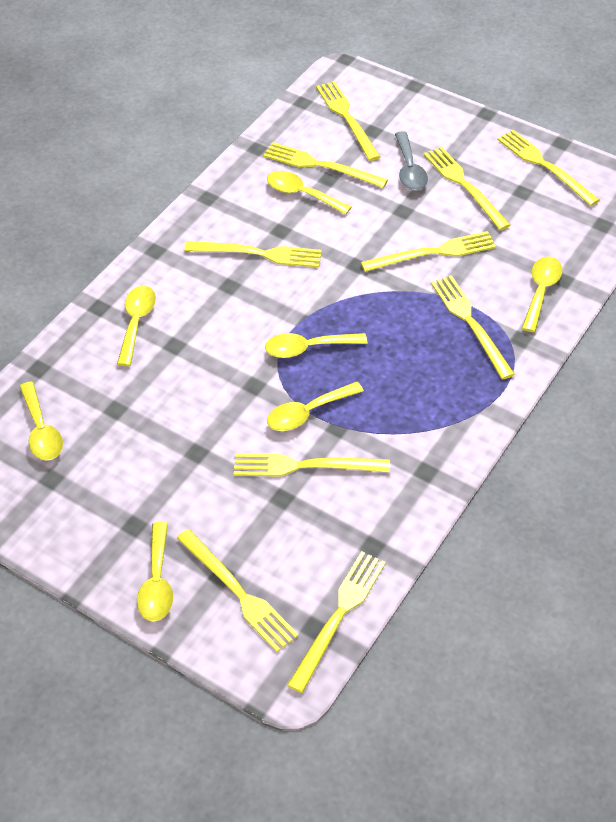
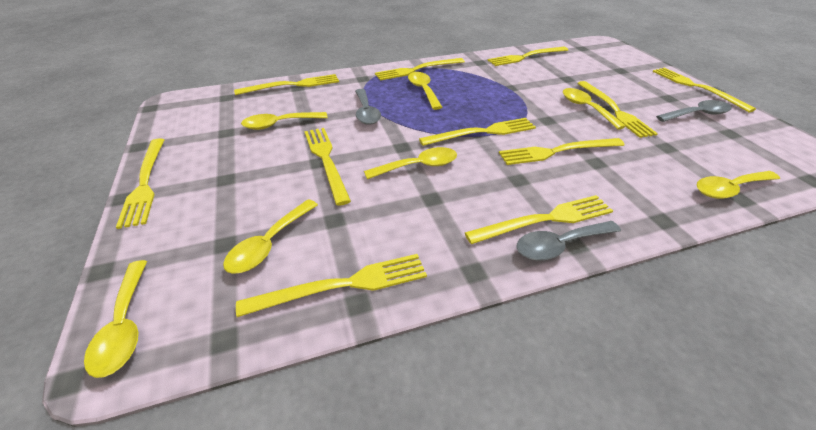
grey spoon: [395,131,428,190] = 1 -> [355,89,381,125] [516,221,621,260] [656,100,732,122] = 3
yellow fork: [177,529,299,652] [184,241,322,268] [234,453,390,476] [263,142,388,188] [287,551,386,693] [316,81,381,161] [361,231,496,272] [424,146,510,230] [431,275,515,379] [497,130,600,206] = 10 -> [116,138,164,229] [234,74,339,95] [236,254,427,317] [304,128,351,206] [375,58,465,81] [419,118,536,146] [465,195,613,244] [487,47,568,66] [499,138,625,165] [577,81,658,138] [652,68,756,112] = 11

